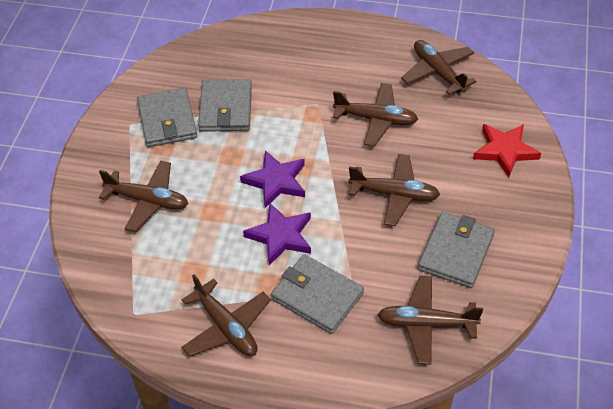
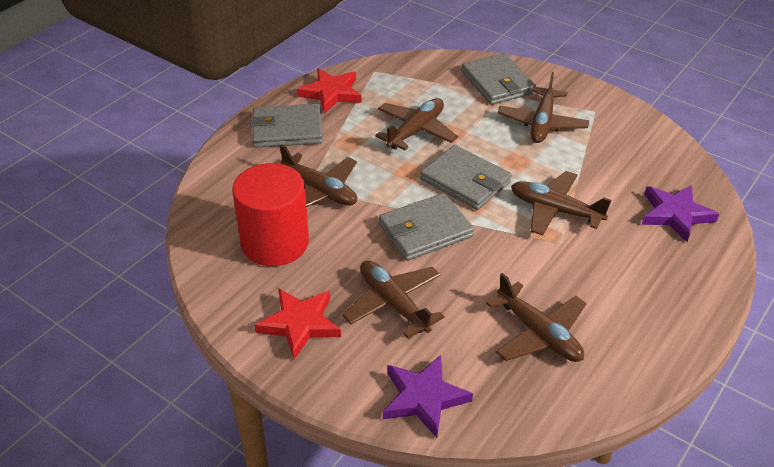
red cylinder: none = 0 -> [232,163,309,266] = 1
red star: [473,124,541,178] = 1 -> [254,288,341,359] [297,68,361,114] = 2

